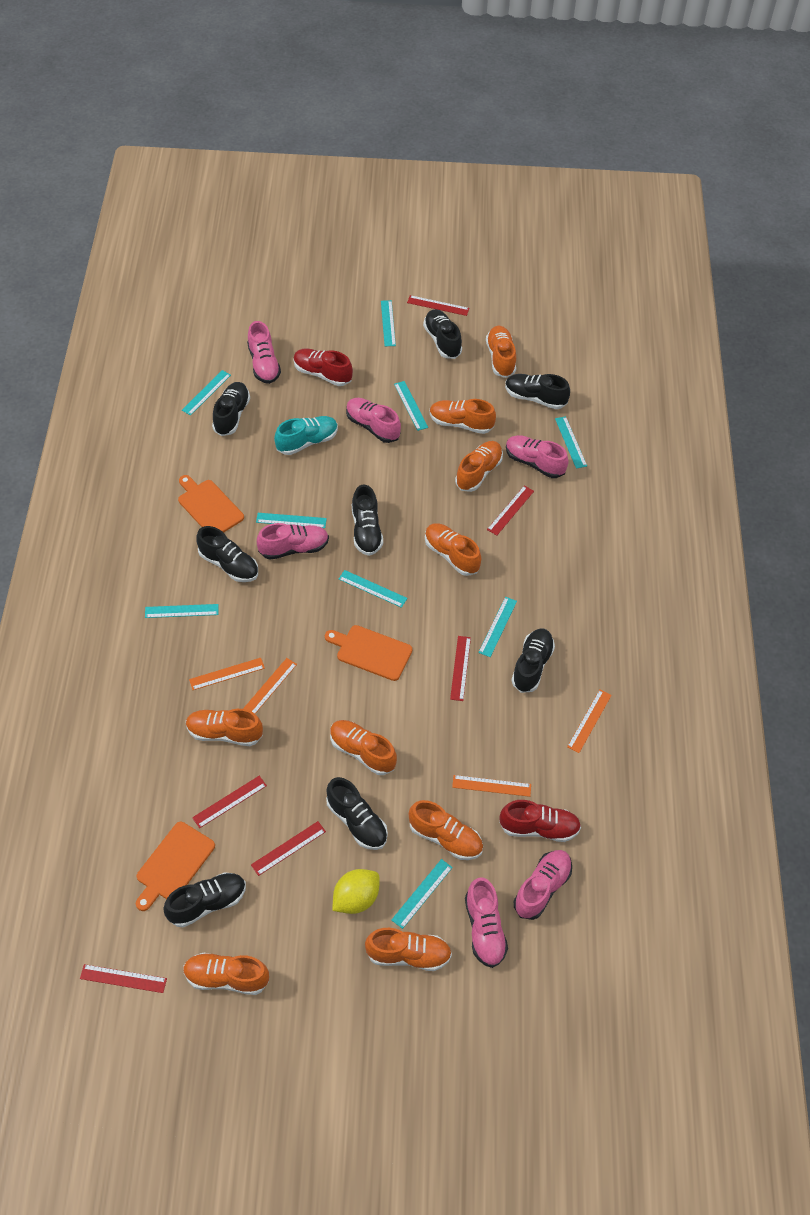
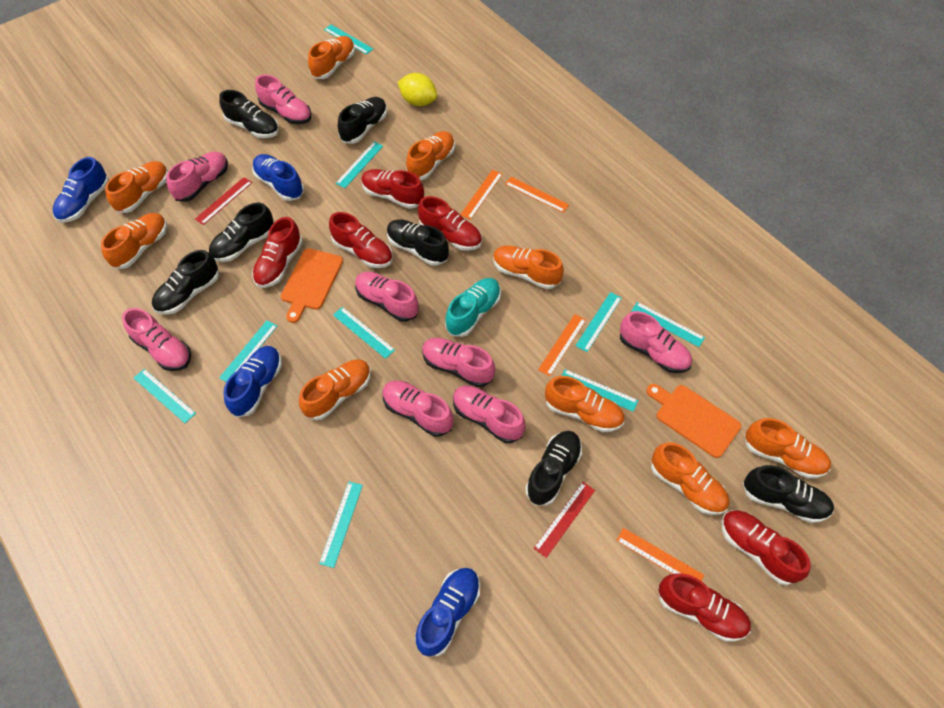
black shoe: [163,872,246,927] [196,526,258,582] [212,382,250,436] [326,777,388,850] [352,484,383,556] [423,309,462,359] [505,374,570,409] [511,628,555,693] = 8 -> [152,250,219,315] [209,202,273,262] [219,90,279,138] [338,97,387,144] [387,219,449,266] [525,431,582,506] [743,465,834,523] = 7
blue shoe: none = 0 -> [53,157,109,223] [224,346,282,417] [252,154,304,201] [415,568,480,657] = 4
orange cutting board: [136,822,215,911] [178,475,244,533] [325,625,412,681] = 3 -> [281,248,343,323] [646,384,741,458] = 2
pink shoe: [247,321,281,384] [257,523,329,560] [346,398,401,443] [465,877,508,968] [506,435,568,478] [514,850,572,920] = 6 -> [122,308,191,371] [166,152,228,202] [255,75,311,124] [355,272,419,322] [382,381,453,437] [422,338,495,387] [453,386,526,443] [620,311,692,373] = 8
red ruler: [80,964,167,993] [192,776,267,828] [251,821,326,876] [407,295,469,316] [450,636,471,701] [487,485,534,535] = 6 -> [195,177,252,225] [534,482,595,558] = 2
red shoe: [293,348,353,386] [499,800,581,842] = 2 -> [252,217,303,288] [329,212,393,268] [361,169,424,209] [418,196,482,251] [658,573,751,642] [722,510,811,585] = 6

